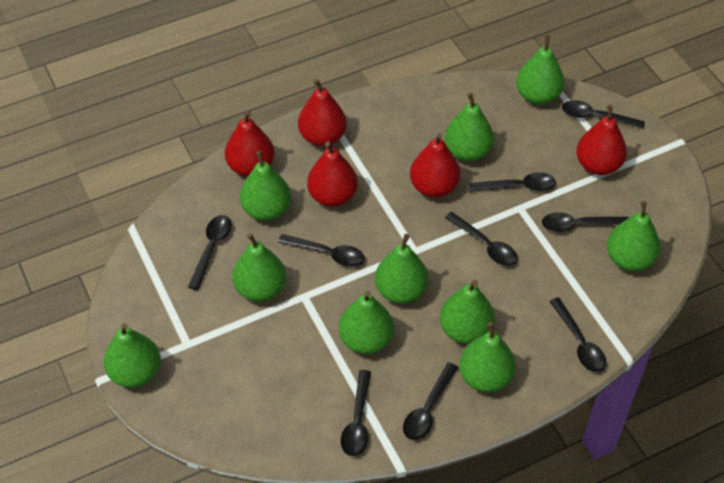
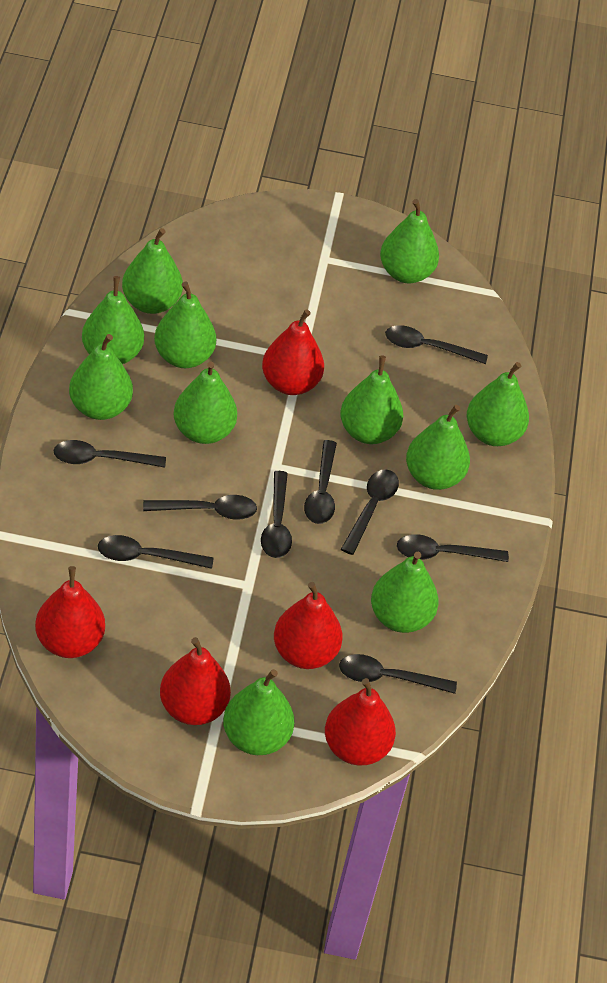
green pear: [104,324,161,388] [232,233,286,302] [240,151,291,221] [339,291,394,354] [375,234,428,304] [440,280,495,344] [444,92,494,162] [459,322,516,392] [516,35,564,105] [607,201,661,271] = 10 -> [69,334,133,420] [82,276,144,364] [122,228,183,314] [154,282,216,368] [173,361,237,444] [223,669,294,755] [340,355,403,444] [371,552,438,633] [380,199,439,283] [406,405,470,490] [466,362,529,446] = 11

